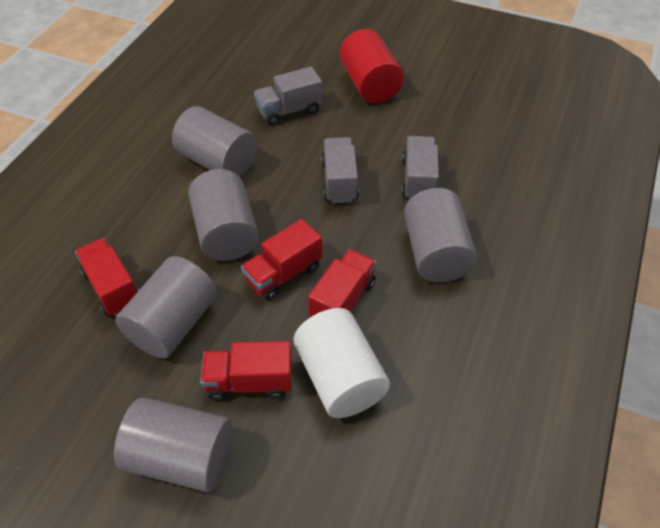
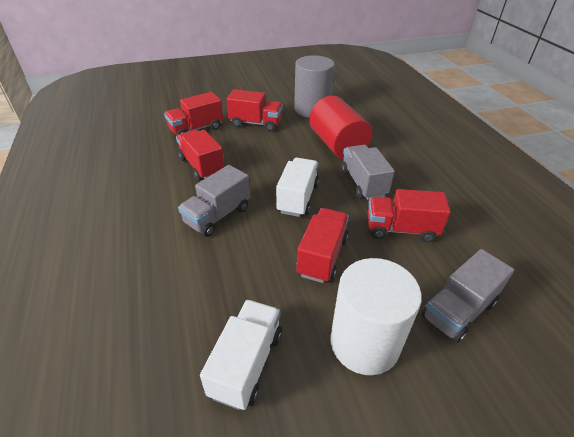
grey cylinder: [114,397,233,492] [115,256,217,359] [172,106,257,177] [188,169,259,261] [404,188,477,282] = 5 -> [294,55,335,118] = 1
red truck: [75,238,139,316] [200,341,292,401] [241,219,322,301] [308,249,376,317] = 4 -> [164,92,223,136] [176,130,225,181] [227,89,283,131] [296,208,349,283] [368,189,451,242] = 5
white truck: none = 0 -> [200,300,282,410] [276,158,319,217] = 2

